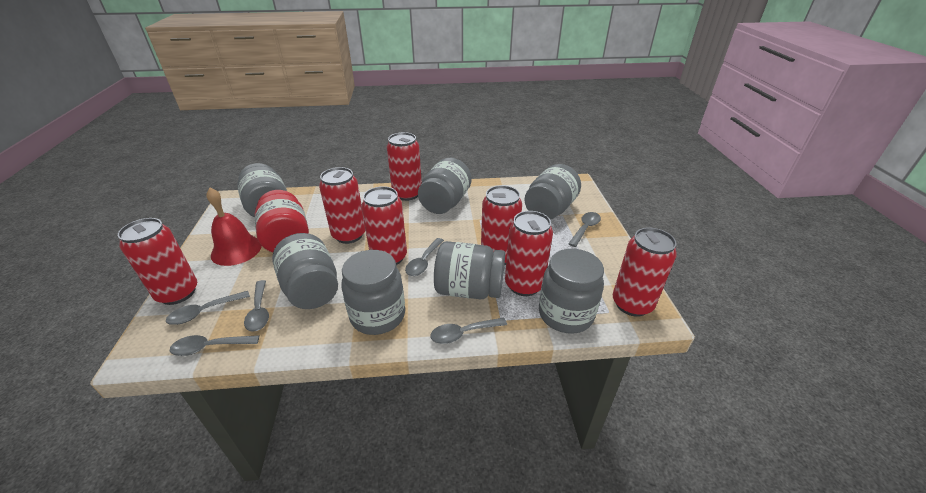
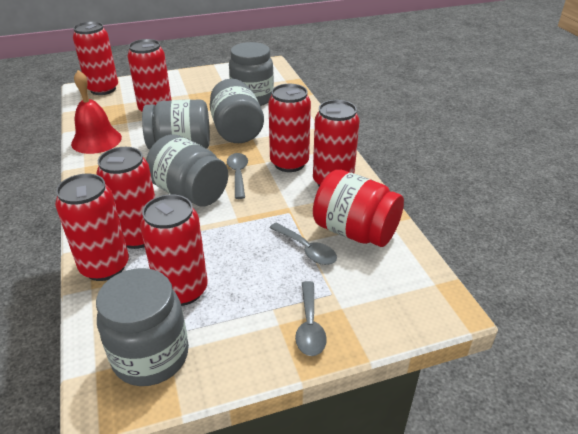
grey jar: [237,163,287,218] [272,233,338,309] [341,250,405,335] [418,158,472,214] [434,241,505,299] [525,164,581,220] [539,249,604,334] = 7 -> [96,268,189,386] [142,99,210,149] [146,134,228,206] [210,79,264,143] [229,42,274,106] = 5
grey spoon: [166,291,250,325] [170,335,259,356] [244,280,269,331] [405,238,444,276] [430,318,507,344] [568,212,601,247] = 6 -> [227,153,248,199] [269,223,337,265] [295,281,327,356] = 3

